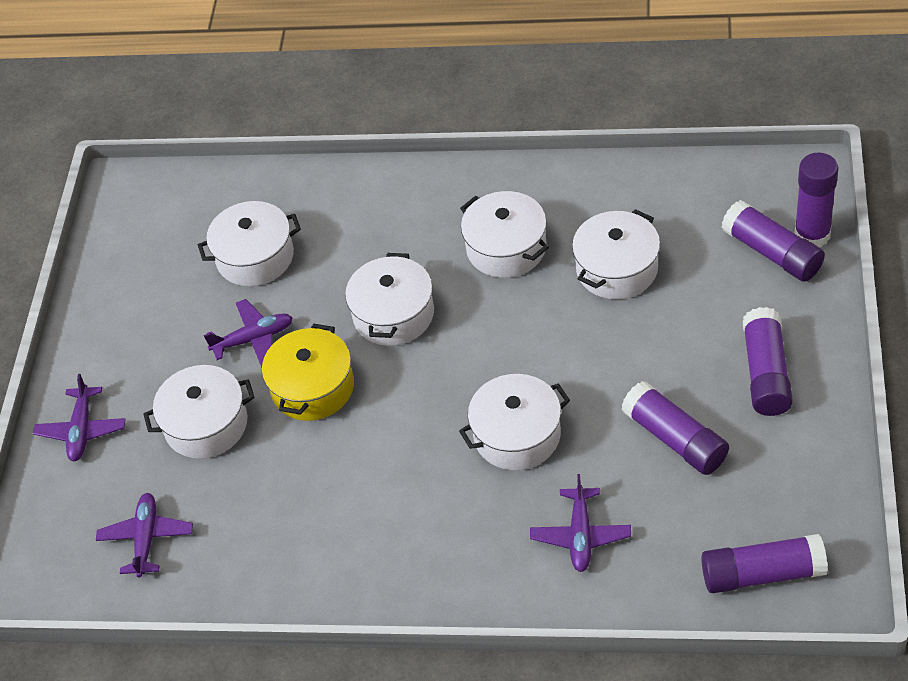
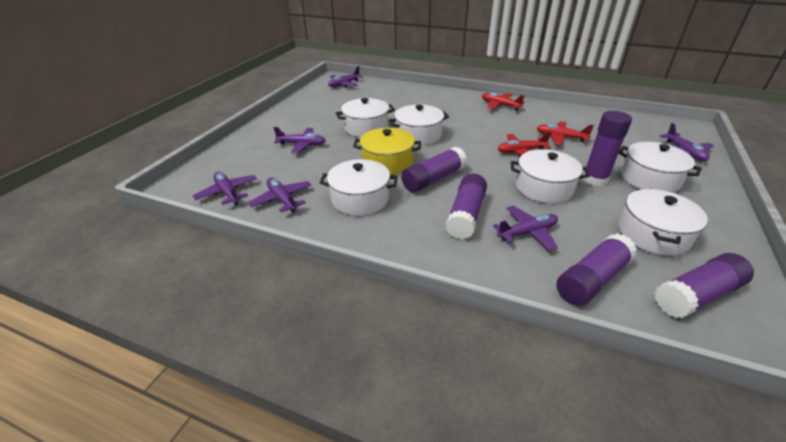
purple plane: [33,374,126,461] [96,493,193,578] [204,299,293,368] [530,474,631,572] = 4 -> [193,172,257,205] [248,178,311,213] [273,127,326,154] [328,66,363,88] [493,206,558,251] [660,123,714,161] = 6
red plane: none = 0 -> [482,92,525,110] [498,132,551,156] [537,121,594,145] = 3

